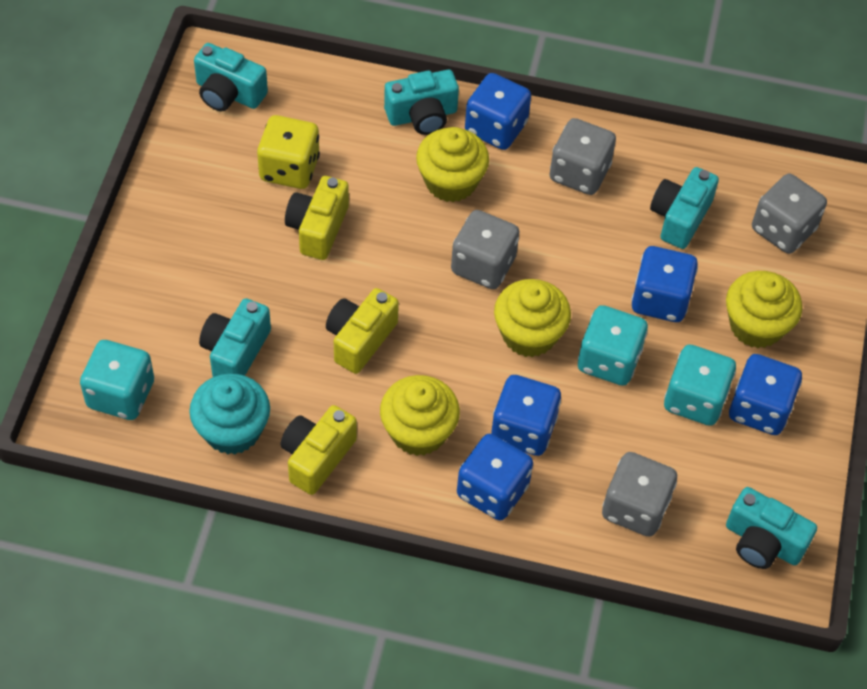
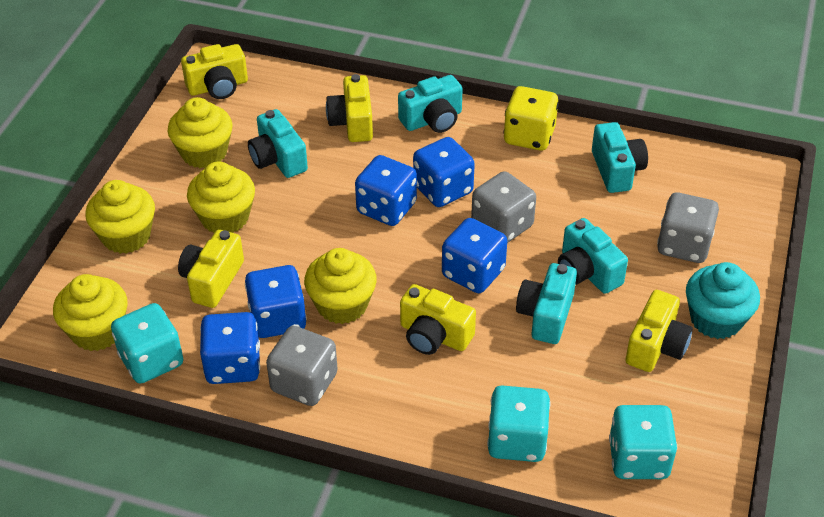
grey dice: [451,210,520,289] [550,118,616,195] [602,452,677,537] [752,174,827,254] = 4 -> [266,326,338,406] [471,171,536,243] [657,192,719,263] = 3
yellow camera: [281,405,357,495] [285,176,349,260] [326,288,399,374] = 3 -> [178,230,244,308] [181,44,248,99] [326,74,373,142] [400,284,476,355] [625,290,693,372] = 5
yellow cupcake: [380,375,460,456] [416,127,489,202] [494,279,571,357] [726,271,802,348] = 4 -> [53,274,128,351] [85,180,155,254] [168,97,233,168] [187,161,255,233] [304,248,377,324] = 5

